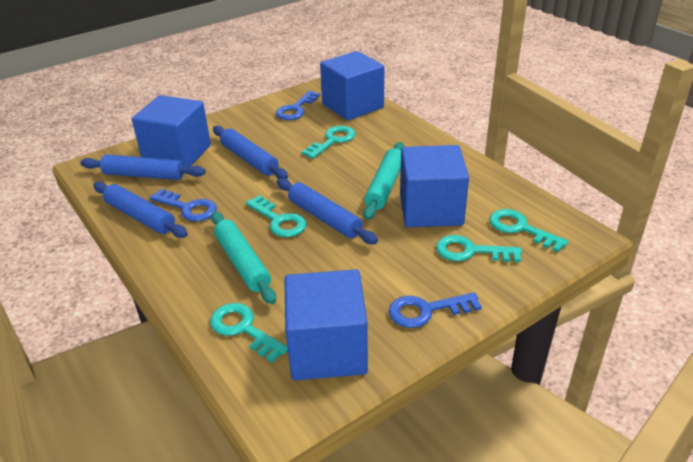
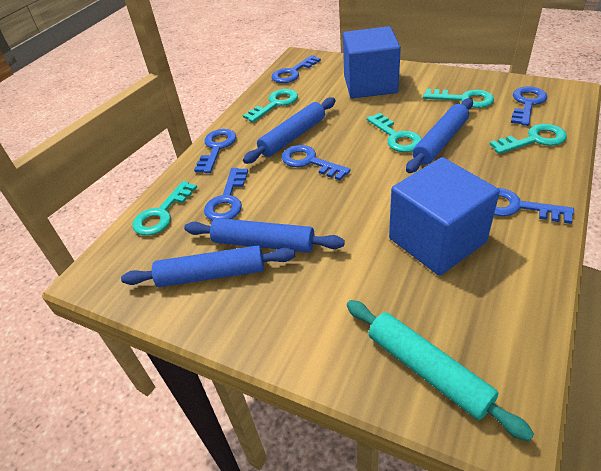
blue cube: [132,95,211,167] [284,269,368,380] [320,51,384,120] [400,145,469,227] = 4 -> [343,26,401,98] [389,157,500,276] = 2
blue key: [150,189,217,221] [276,91,320,120] [389,292,482,328] = 3 -> [194,129,236,173] [204,168,248,221] [272,55,321,83] [282,145,351,180] [494,188,574,224] [511,86,547,126] = 6
turquoise rolling pin: [211,211,276,304] [363,142,405,220] = 2 -> [347,300,534,442] = 1

